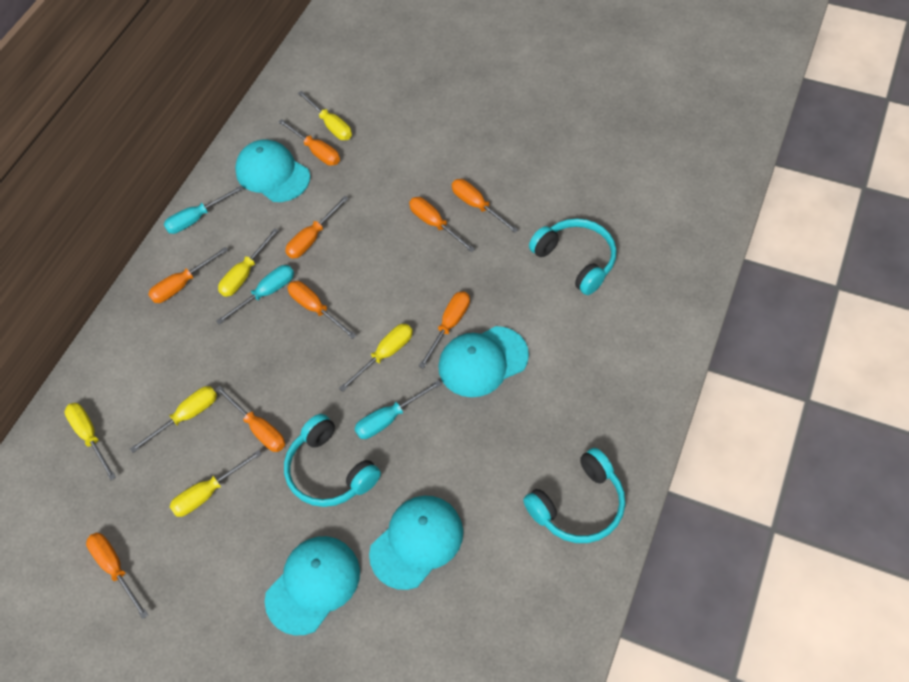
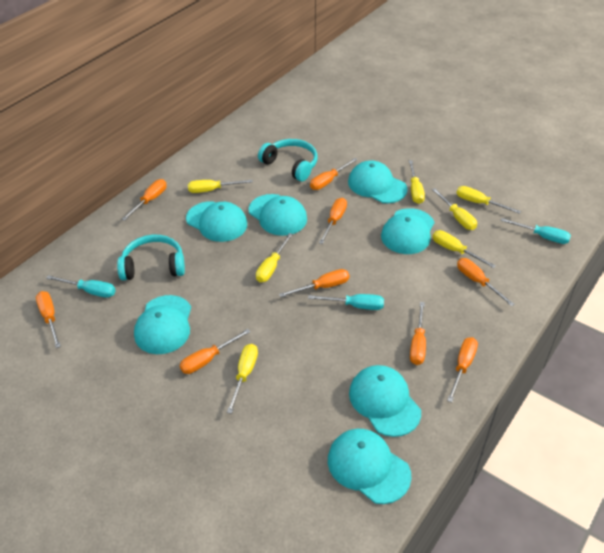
turquoise cap: [235,140,310,202] [265,536,360,635] [369,496,463,590] [438,326,529,397] = 4 -> [134,295,191,354] [186,201,247,242] [248,194,307,236] [328,429,412,504] [348,161,407,203] [349,365,421,437] [381,208,434,254] = 7
turquoise headphones: [284,414,381,507] [523,448,625,543] [529,219,617,295] = 3 -> [117,235,185,280] [258,139,317,181] = 2
yellow screwdriver: [64,403,116,480] [130,386,217,453] [169,450,262,517] [218,228,279,297] [298,91,352,140] [339,324,413,392] = 6 -> [188,180,253,193] [227,344,258,414] [256,233,293,282] [409,160,425,204] [432,188,477,230] [433,230,496,268] [456,186,521,214] = 7

